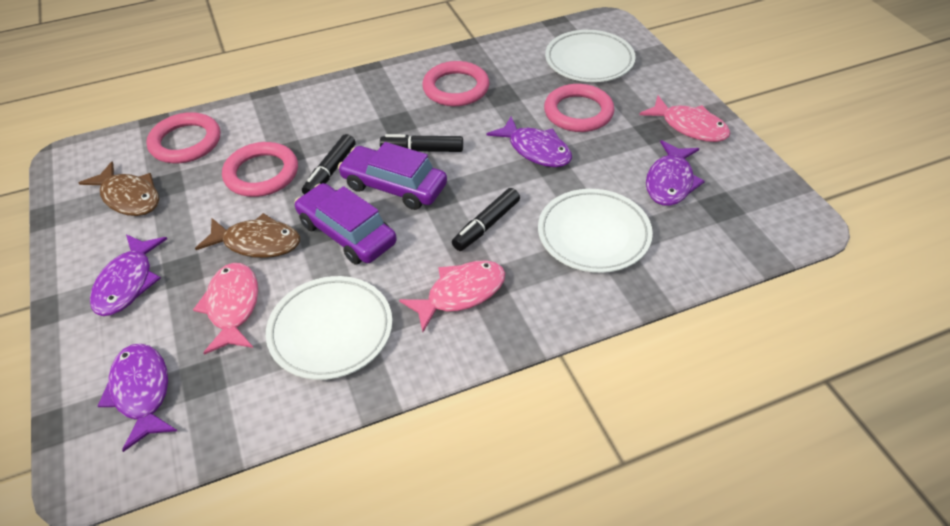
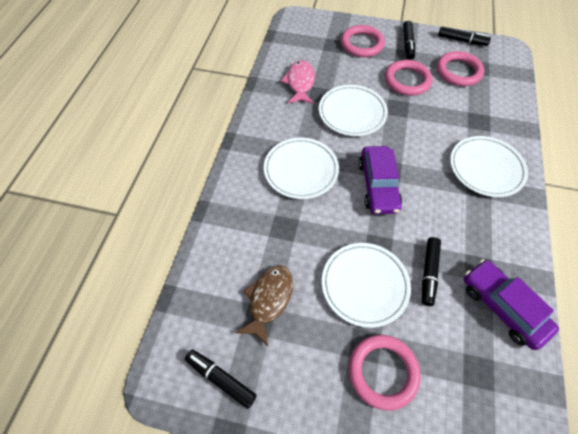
black marker: [302,134,355,194] [380,134,463,152] [452,188,520,251] = 3 -> [185,350,257,409] [403,21,415,60] [422,237,441,306] [438,26,491,46] = 4
brown fish: [79,161,159,216] [195,213,300,258] = 2 -> [236,265,293,346] = 1
pink fish: [193,263,258,355] [399,260,505,332] [639,96,730,142] = 3 -> [281,60,315,104] = 1
purple fish: [90,234,167,316] [98,343,177,452] [487,117,572,167] [646,140,705,206] = 4 -> none = 0
white plate: [266,276,392,380] [538,189,653,273] [545,30,636,82] = 3 -> [264,138,339,199] [319,85,388,136] [322,243,411,328] [450,136,528,197] = 4

